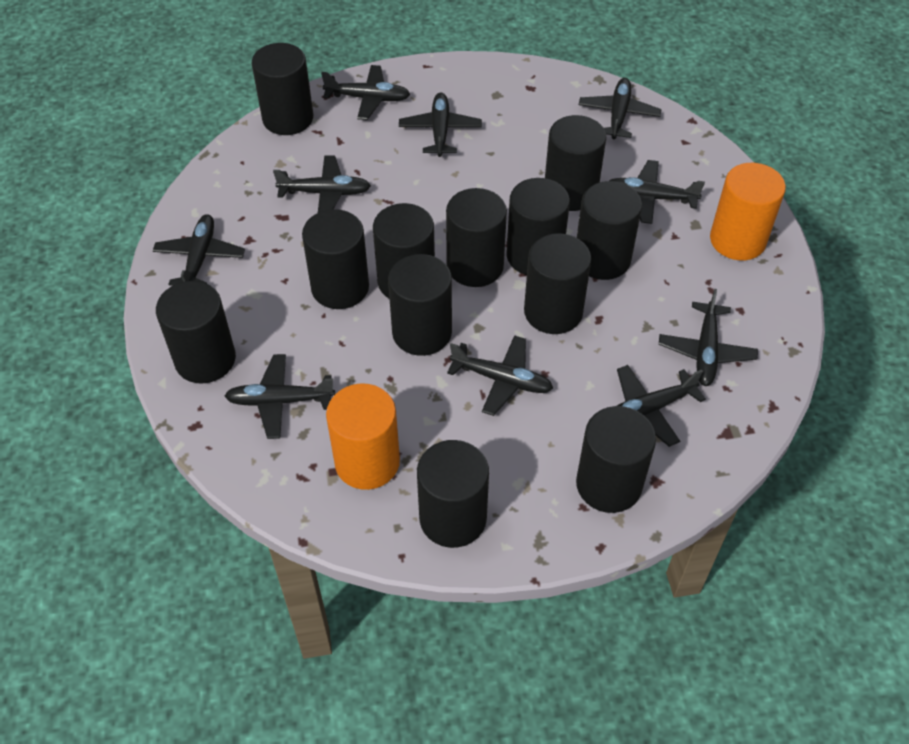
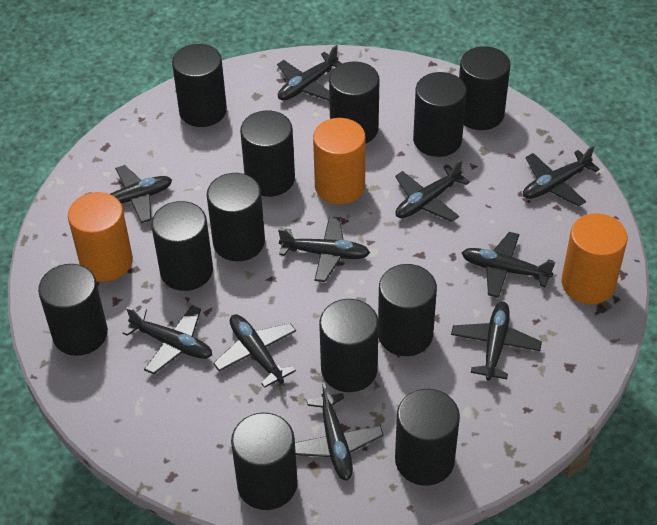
orange cylinder: [326,383,400,490] [710,163,786,260] = 2 -> [68,192,133,281] [313,118,366,204] [561,213,628,304] = 3

